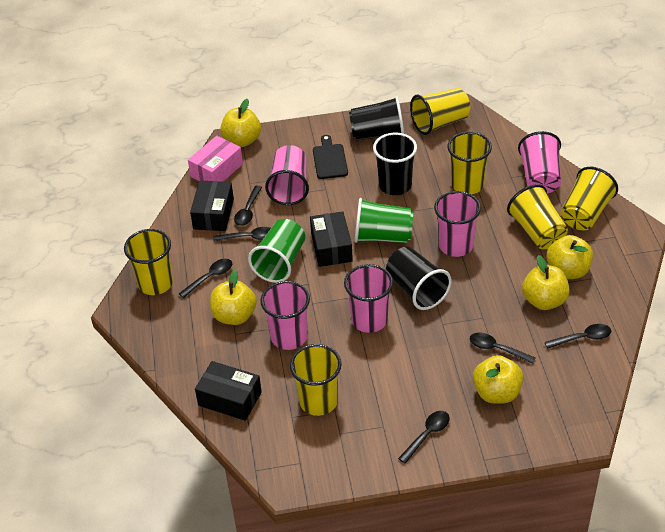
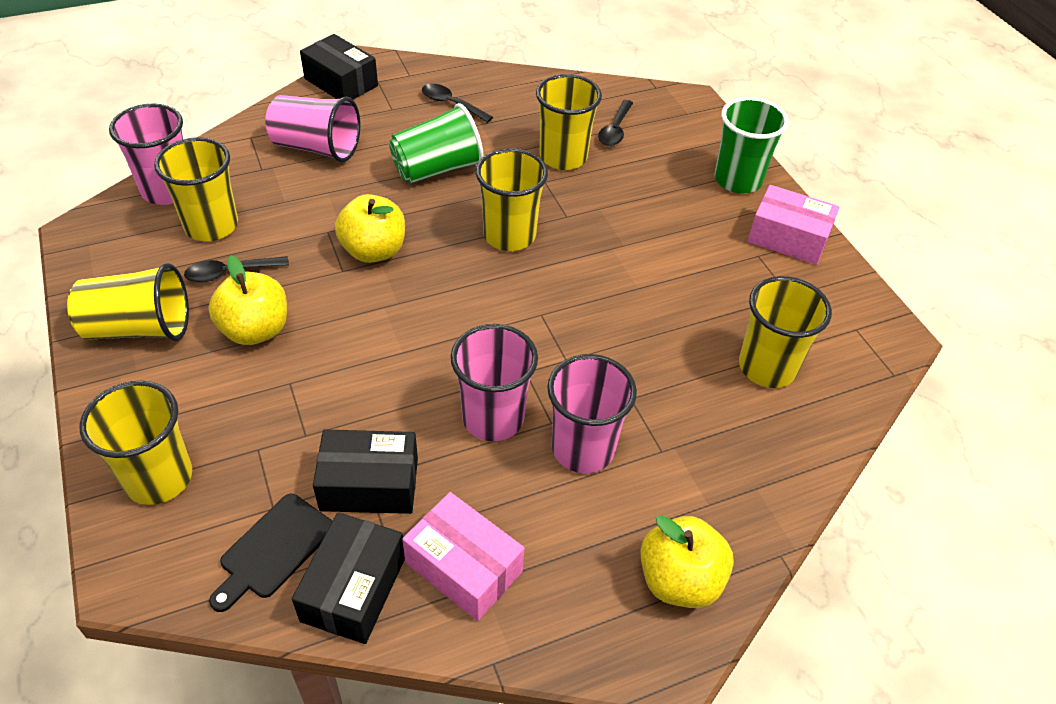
black cup: [349,96,404,141] [373,133,417,195] [386,247,452,310] = 3 -> none = 0
black spoon: [179,259,232,298] [213,227,271,242] [234,186,262,226] [398,411,450,464] [470,332,536,364] [545,324,611,349] = 6 -> [184,256,289,283] [422,84,493,123] [598,100,633,146] = 3
pink box: [188,136,243,182] = 1 -> [402,492,524,621] [748,185,839,265] = 2
pink cup: [260,281,310,350] [265,145,309,205] [344,264,393,333] [434,191,481,257] [518,131,561,194] = 5 -> [109,104,183,205] [265,95,360,162] [451,324,538,441] [547,354,637,473] = 4
yellow apple: [210,270,257,325] [221,99,261,147] [473,355,523,404] [522,255,570,310] [547,235,593,279] = 5 -> [208,255,287,345] [335,194,405,263] [640,515,734,608] = 3

